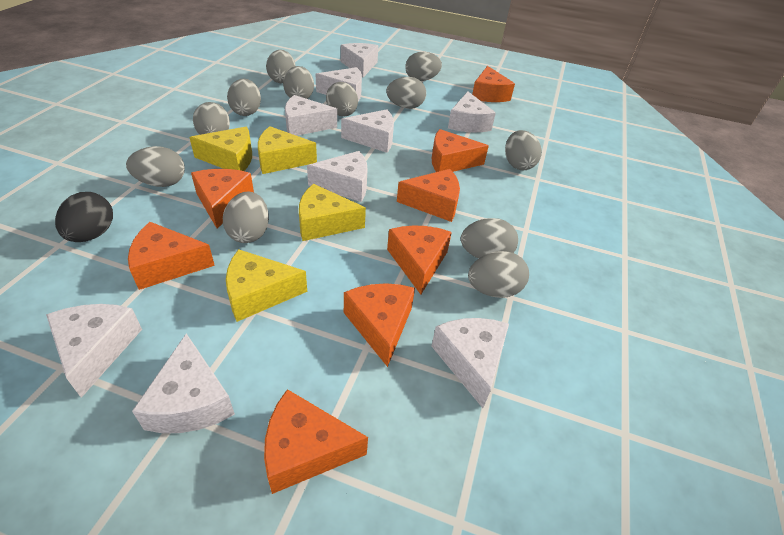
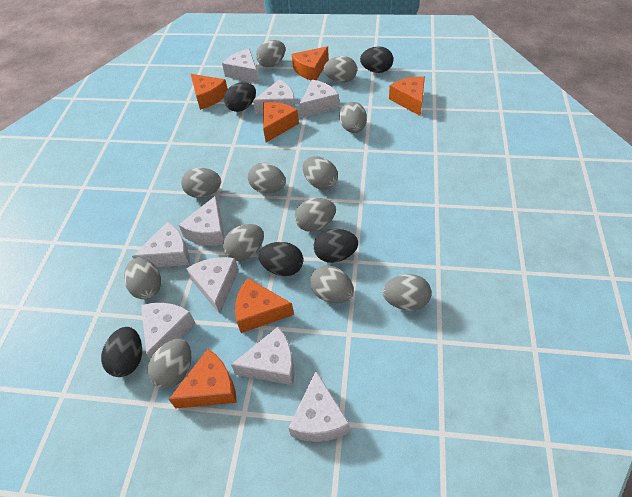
black egg: [55,192,113,242] = 1 -> [101,327,142,377] [224,82,256,112] [258,242,303,276] [314,229,358,263] [360,46,393,73] = 5
orange cheese: [128,222,215,290] [191,169,254,229] [264,389,368,494] [344,283,415,367] [387,225,452,295] [397,169,460,222] [432,129,489,172] [472,66,515,102] = 8 -> [168,349,237,409] [191,74,228,110] [235,278,294,333] [263,102,299,142] [292,46,329,81] [389,77,425,116] = 6
yellow cheese: [189,127,252,171] [226,249,307,322] [258,126,317,174] [299,184,366,241] = 4 -> none = 0

